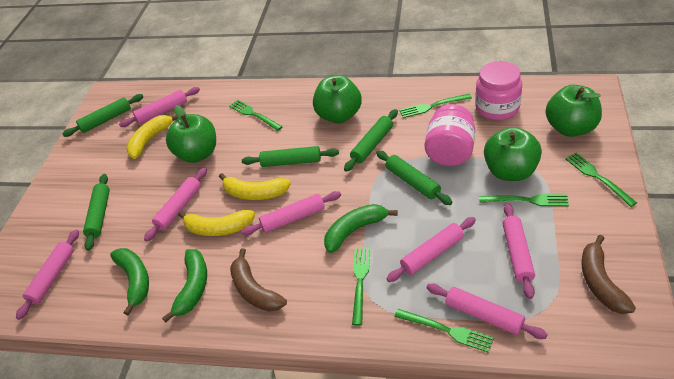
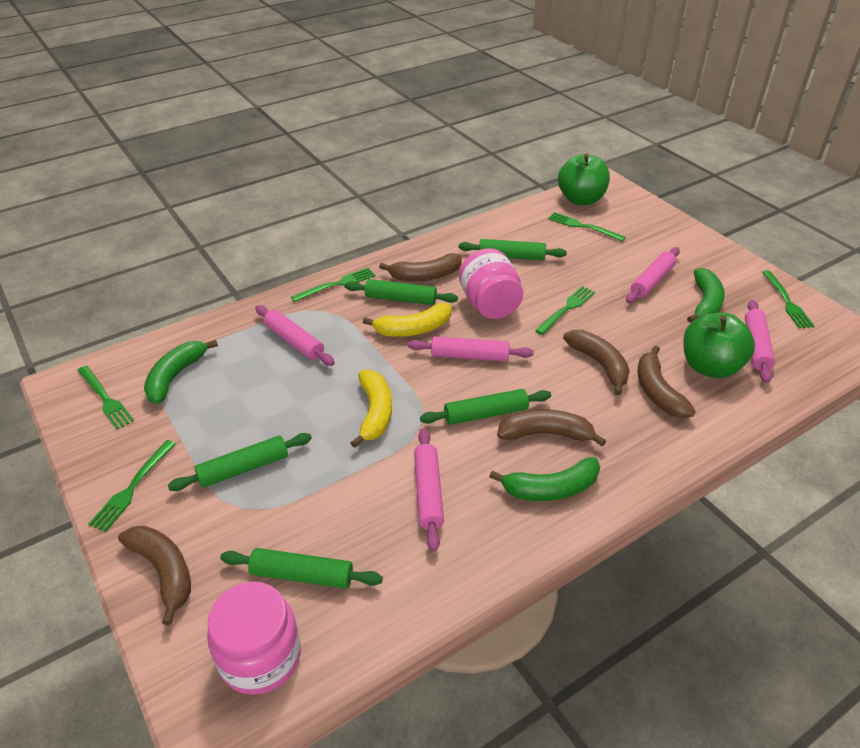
brown banana: [230,248,287,312] [581,235,636,314] = 2 -> [118,526,191,625] [379,253,462,282] [497,409,606,446] [563,330,630,395] [637,346,696,418] = 5
green apple: [166,105,216,163] [313,75,362,123] [484,127,542,181] [545,85,602,137] = 4 -> [558,154,610,205] [683,312,755,378] = 2
pink rolling pin: [16,230,79,320] [119,87,200,127] [144,168,207,242] [241,191,341,235] [386,217,476,282] [427,284,548,339] [502,203,535,299] = 7 -> [255,305,335,366] [408,336,534,361] [414,428,444,551] [626,247,680,303] [745,300,775,383] = 5
yellow banana: [126,115,178,159] [178,210,255,236] [219,173,291,200] = 3 -> [351,370,392,448] [363,303,452,337] = 2

